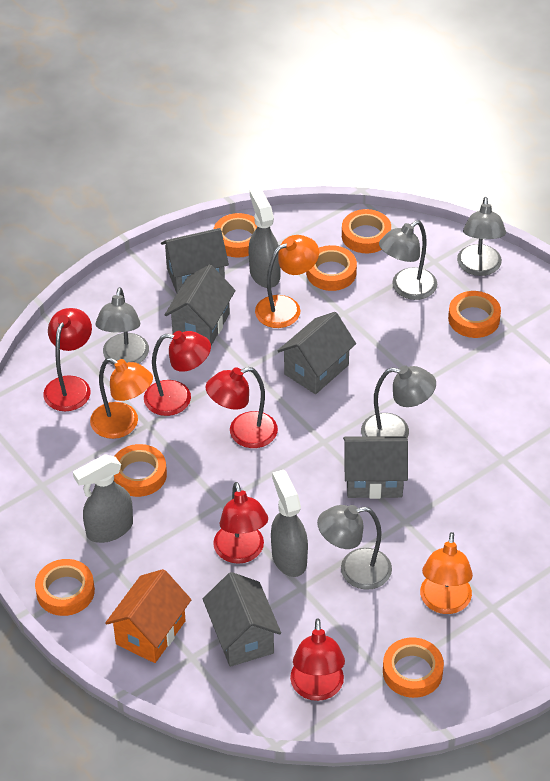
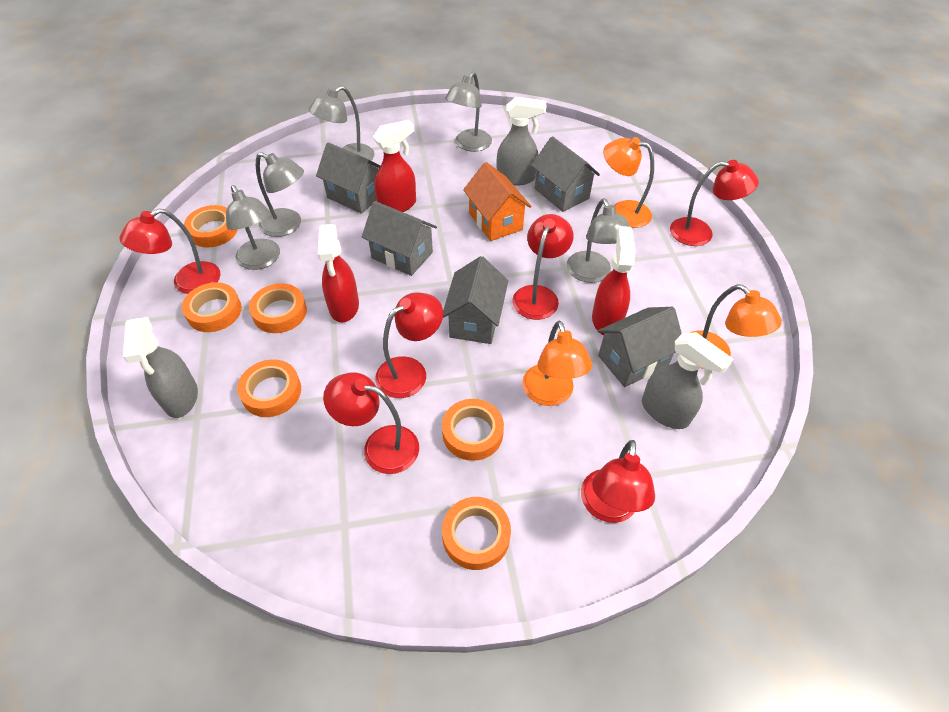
orange tape: [35,559,95,616] [114,444,167,497] [214,213,257,258] [306,245,357,291] [342,209,391,253] [383,638,444,698] [448,291,501,338] = 7 -> [182,282,242,332] [184,205,238,247] [237,359,301,417] [249,283,307,333] [442,399,504,461] [442,497,511,570] = 6
red lamp: [43,308,92,411] [144,331,211,416] [205,367,278,448] [213,482,268,564] [290,618,345,701] = 5 -> [120,209,220,294] [323,372,419,474] [375,292,443,398] [512,214,573,320] [581,440,655,523] [670,160,759,246] = 6
red spray bottle: none = 0 -> [318,224,359,322] [373,120,416,212] [592,226,635,335] = 3

